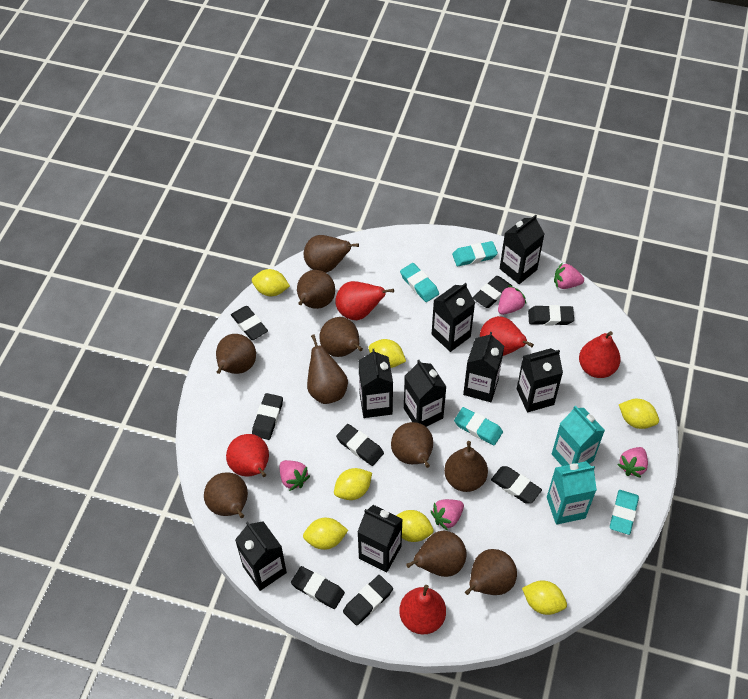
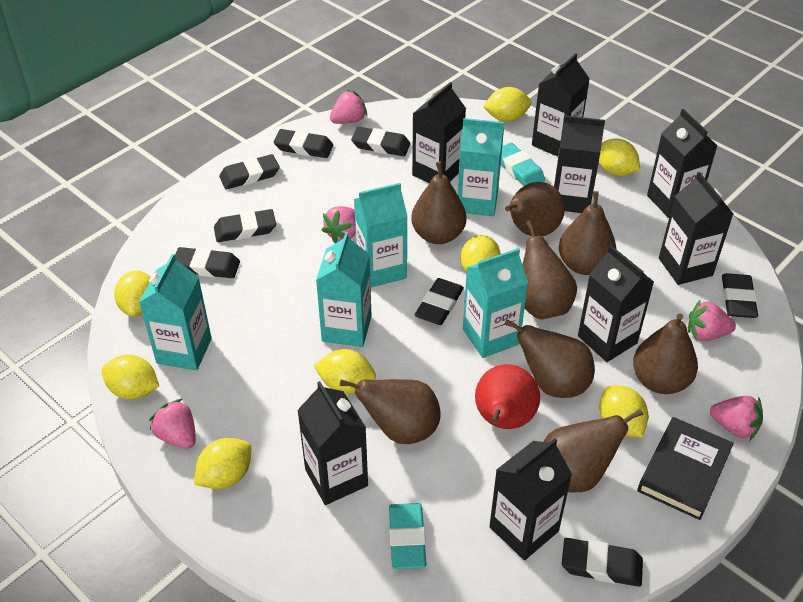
black book: none = 0 -> [637,417,734,520] = 1
brown pear: [204,472,248,518] [216,334,256,374] [297,270,335,309] [304,235,359,273] [307,335,348,404] [319,317,363,357] [391,422,433,468] [406,531,467,577] [444,441,488,492] [465,549,517,595] = 10 -> [340,379,441,444] [411,162,466,244] [504,319,595,398] [505,182,565,236] [522,220,577,319] [544,409,643,493] [559,191,616,275] [633,314,698,394] = 8
red pear: [226,434,269,477] [335,281,394,320] [399,585,446,634] [480,316,534,356] [579,331,621,378] = 5 -> [475,364,540,429] = 1
turquoise carton: [547,461,597,525] [552,405,605,466] = 2 -> [139,254,212,371] [316,232,372,347] [354,183,408,287] [458,118,504,216] [463,248,528,358] = 5
turquoise eraser: [400,263,439,302] [452,241,498,266] [454,407,503,445] [610,490,639,535] = 4 -> [389,503,426,569] [501,143,545,186] = 2
yellow lemon: [252,269,290,296] [303,518,348,550] [334,468,372,500] [369,339,406,368] [396,510,434,542] [522,581,567,615] [619,399,659,429] = 7 -> [101,355,159,400] [114,270,151,317] [194,438,251,489] [314,349,376,394] [461,235,501,272] [483,87,531,122] [599,138,640,176] [599,386,648,437] = 8

